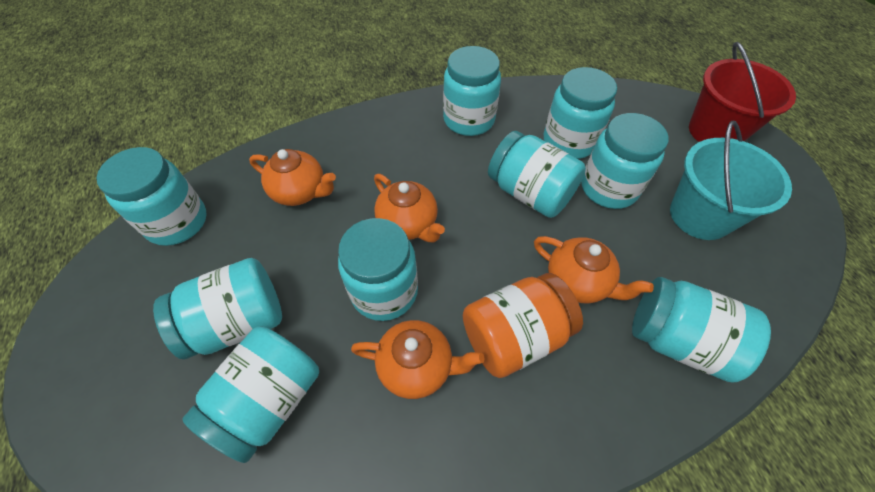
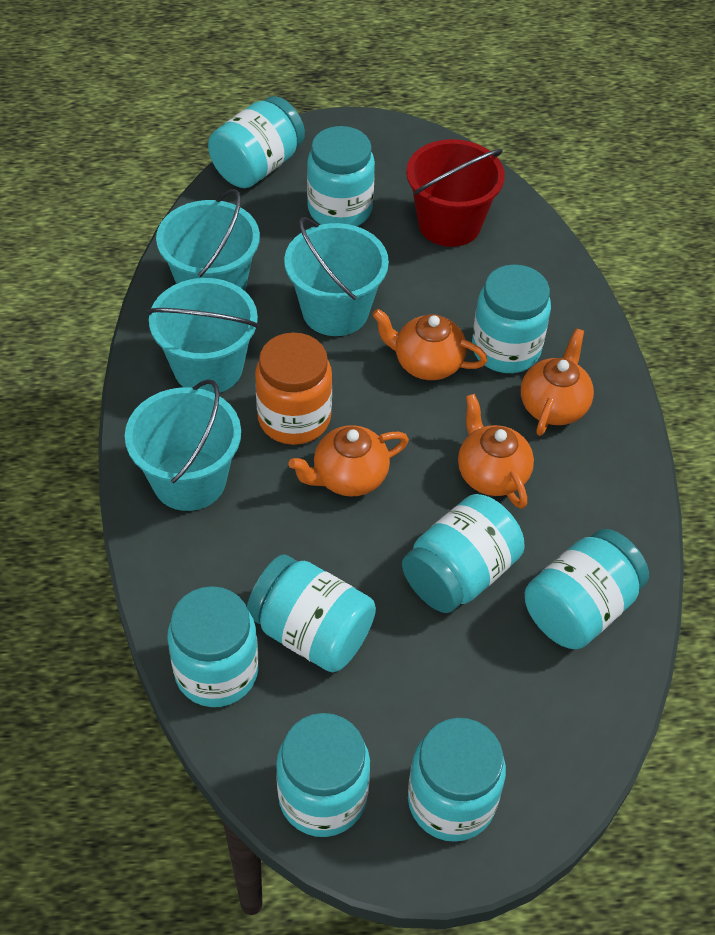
turquoise bucket: [670,121,792,240] = 1 -> [125,379,241,511] [147,278,259,393] [156,189,260,291] [284,217,389,336] = 4

